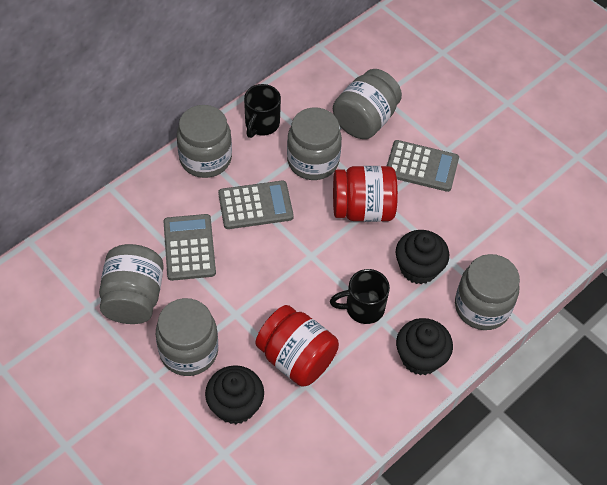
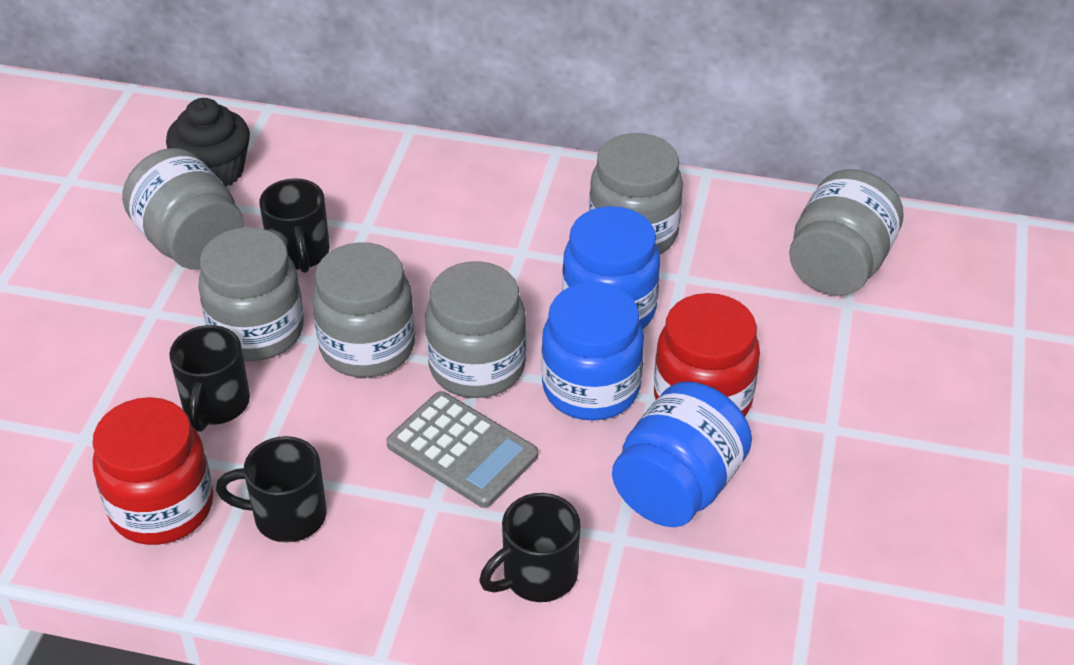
black cupcake: [205,365,264,424] [396,230,449,284] [396,318,453,375] = 3 -> [166,98,250,187] = 1
black mug: [244,84,281,138] [330,269,390,324] = 2 -> [169,325,250,432] [216,436,326,543] [259,178,330,273] [479,493,580,602] = 4
blue jar: none = 0 -> [541,282,644,421] [562,206,660,329] [612,381,752,527] = 3
grey calculator: [164,214,216,281] [218,181,294,229] [387,140,459,192] = 3 -> [387,391,538,508] = 1

